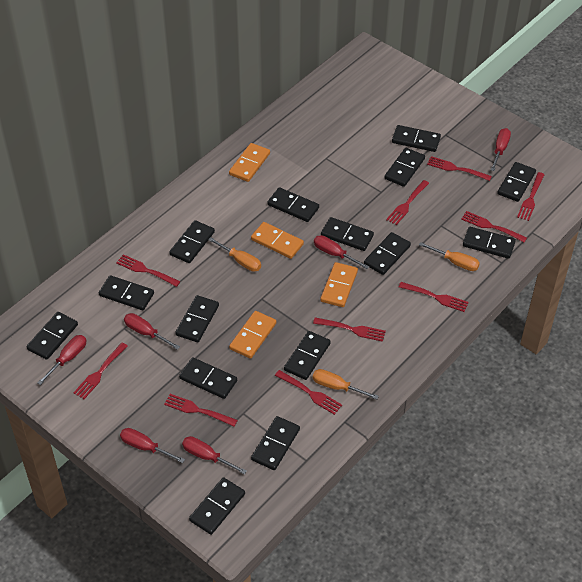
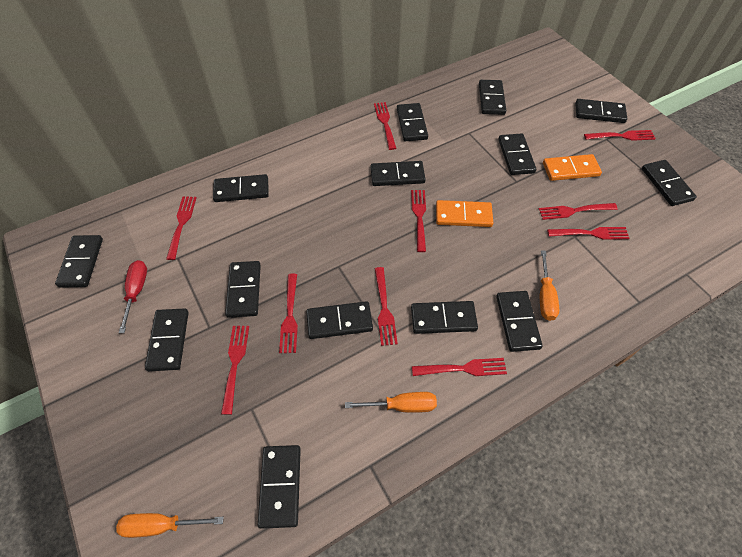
black domino: [27,312,78,360] [99,275,154,310] [169,220,215,263] [175,295,219,342] [179,357,237,399] [189,477,245,535] [251,416,300,470] [268,187,319,222] [284,331,331,380] [321,217,374,251] [364,232,411,275] [385,148,425,187] [392,125,441,152] [463,227,516,259] [497,162,536,202] = 15 -> [55,235,103,288] [145,308,189,371] [213,174,269,202] [225,261,261,318] [258,445,301,529] [306,301,373,339] [371,161,426,186] [397,103,428,141] [411,301,478,334] [479,80,506,115] [496,291,543,352] [498,133,536,175] [575,99,627,123] [642,160,697,206] = 14
orange domino: [229,143,270,182] [229,311,276,359] [251,222,304,259] [320,262,358,307] = 4 -> [436,200,493,227] [543,154,602,181] = 2
red screwdriver: [37,335,86,385] [120,428,185,463] [124,313,180,350] [182,436,247,474] [314,235,369,269] [491,128,511,171] = 6 -> [119,260,147,333] = 1

